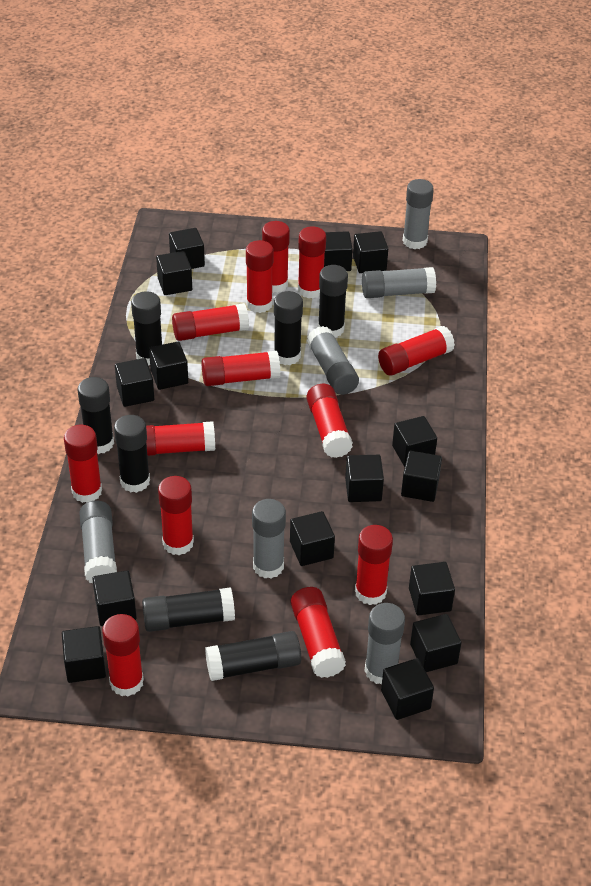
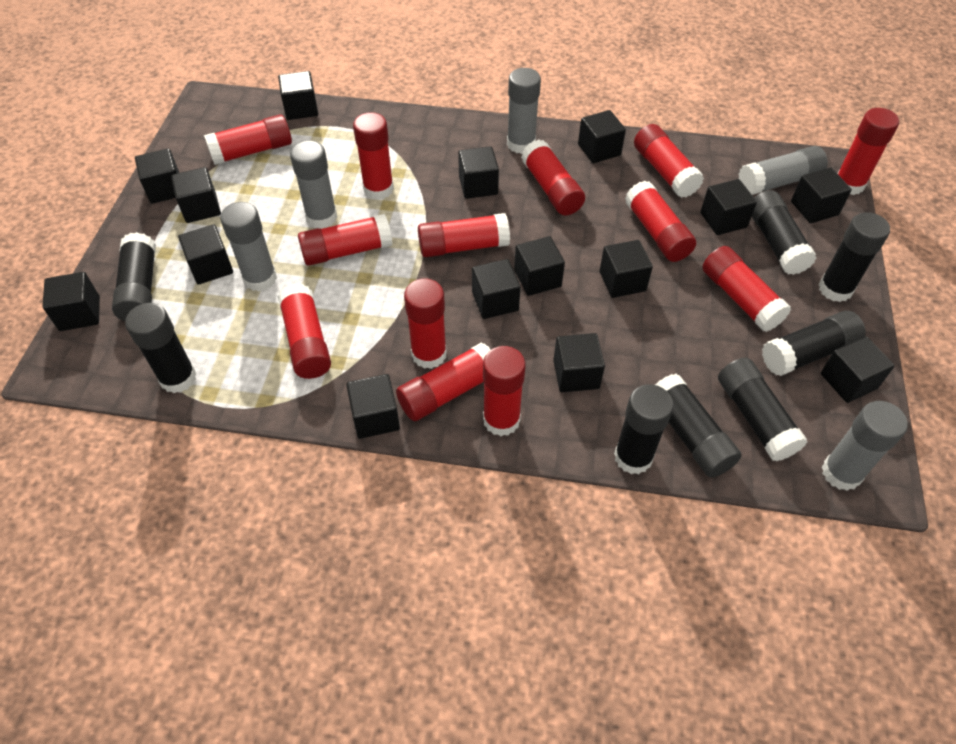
black glue stick: [78,377,114,454] [114,415,150,493] [131,291,162,366] [142,587,235,632] [205,631,301,681] [274,291,303,365] [318,265,348,338] = 7 -> [112,232,156,321] [125,303,197,393] [614,384,674,474] [655,374,742,478] [718,358,807,461] [752,190,817,275] [762,311,865,376] [819,212,890,302] = 8
grey glue stick: [79,500,117,583] [252,499,286,578] [307,326,359,395] [362,267,436,298] [365,603,405,684] [403,179,434,249] = 6 -> [220,202,277,291] [290,140,337,229] [507,68,541,154] [738,146,828,195] [822,401,908,491] = 5

